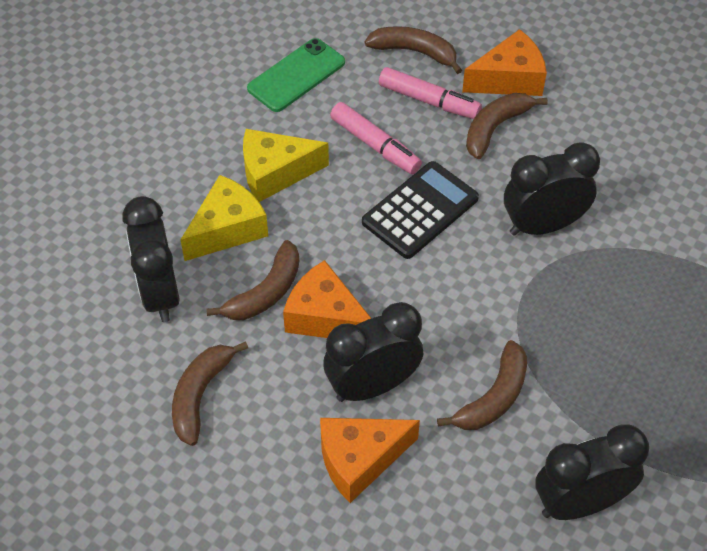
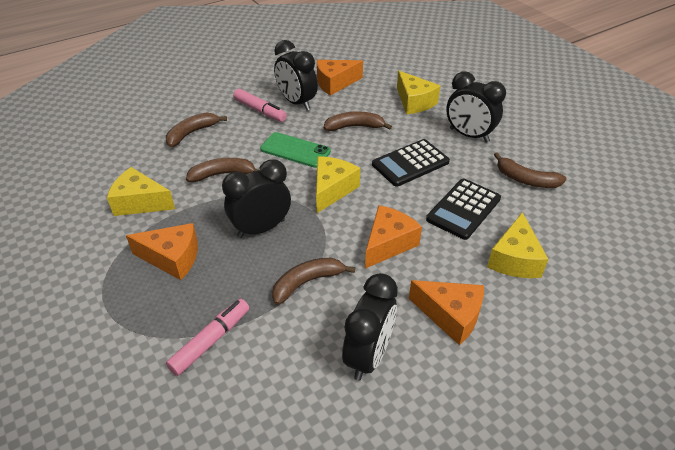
black calculator: [362,161,479,259] = 1 -> [372,139,450,187] [426,179,501,240] = 2
orange cheese: [283,260,371,338] [320,418,420,503] [462,29,547,96] = 3 -> [126,223,198,280] [317,60,363,96] [365,205,422,269] [409,280,484,345] = 4
yellow cheese: [181,175,268,261] [243,129,329,202] = 2 -> [107,167,175,216] [316,156,360,213] [397,71,440,114] [487,212,548,278] = 4

